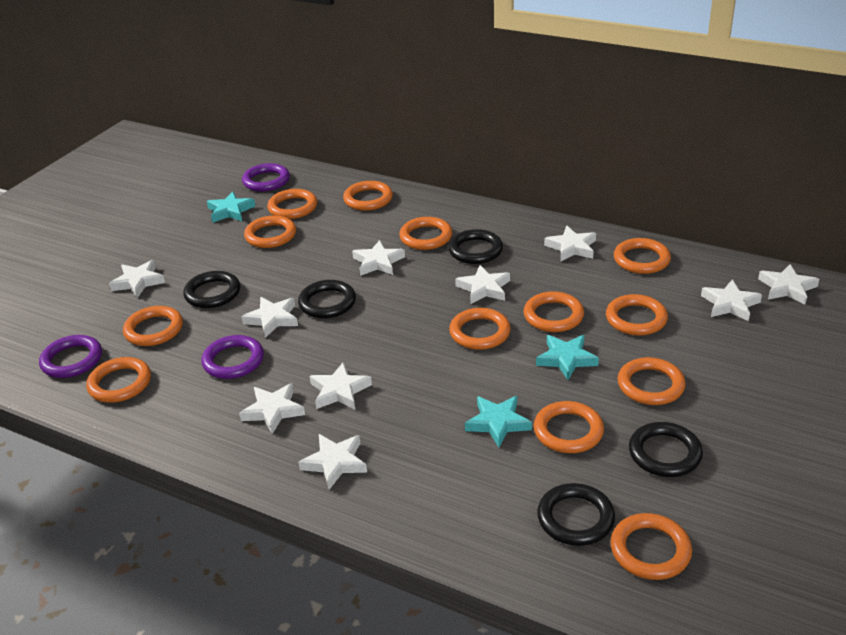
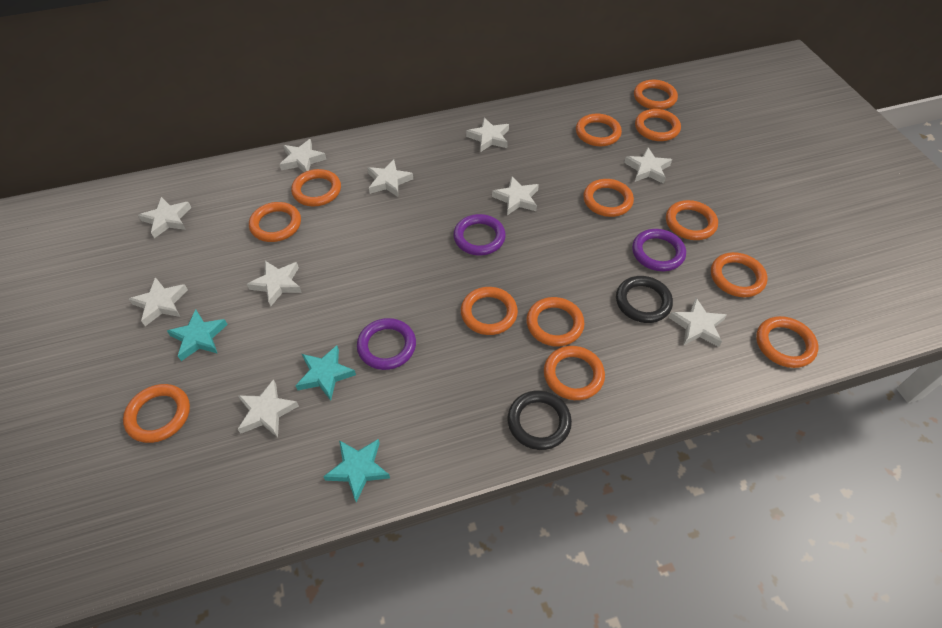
black ring: [183,271,240,308] [298,280,356,318] [448,229,503,264] [537,483,615,546] [629,422,703,477] = 5 -> [507,390,572,450] [616,276,673,323] = 2

